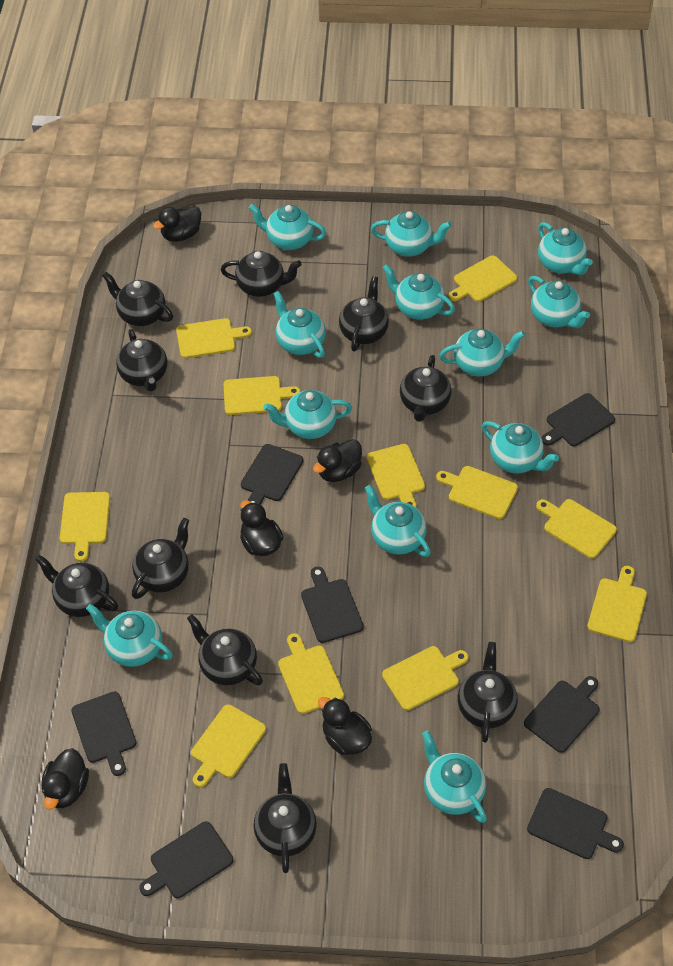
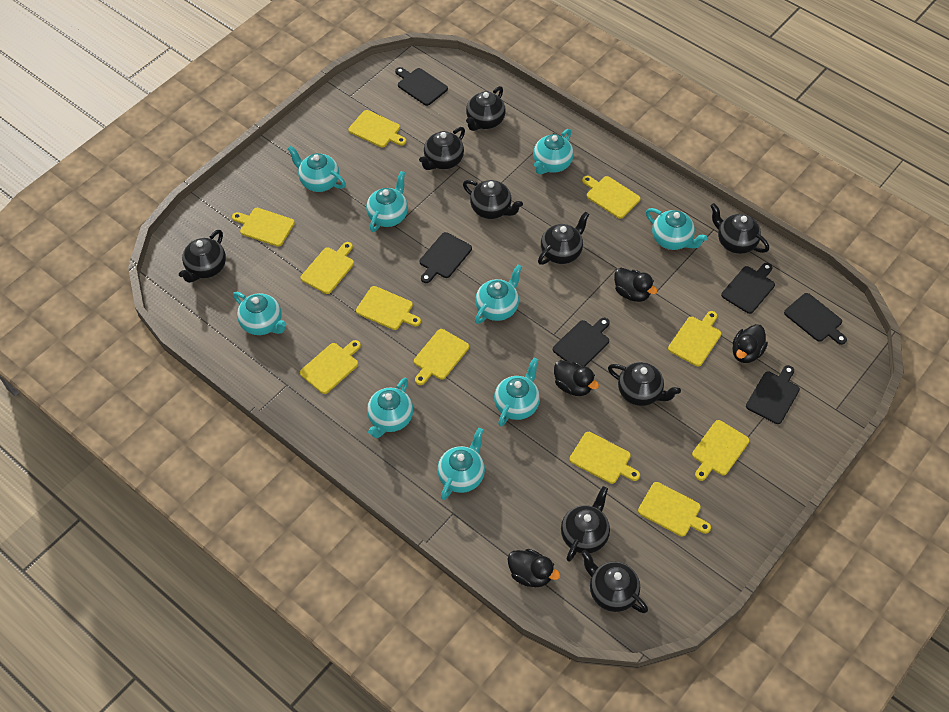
black cutting board: [71,691,136,776] [139,821,233,898] [241,444,303,505] [301,567,364,643] [524,676,600,753] [527,788,624,859] [541,393,615,446] = 7 -> [395,67,448,106] [420,232,472,283] [553,318,610,366] [721,263,775,314] [746,365,800,424] [784,293,847,345] = 6
black duck: [42,748,89,810] [153,206,201,242] [240,500,284,556] [313,439,362,482] [318,697,372,755] = 5 -> [507,549,560,587] [554,360,599,396] [614,268,657,302] [732,324,768,363] = 4
black teapot: [35,555,118,617] [102,272,173,326] [116,329,167,391] [132,518,189,599] [187,614,263,685] [221,251,302,297] [254,763,317,873] [339,276,389,351] [400,355,452,422] [458,642,518,743] = 10 -> [179,230,226,283] [419,127,465,170] [463,180,523,219] [466,86,506,131] [538,211,589,265] [561,486,610,562] [581,550,648,613] [608,362,681,406] [710,203,769,254] = 9
turquoise teapot: [86,604,173,667] [249,204,326,250] [263,390,352,439] [273,291,326,358] [365,485,431,557] [371,211,452,257] [382,264,455,319] [422,731,487,823] [439,329,525,376] [482,421,559,473] [528,276,590,328] [538,222,593,275] = 12 -> [233,292,286,335] [287,146,346,192] [366,171,408,232] [367,378,413,438] [437,428,485,500] [475,264,522,324] [494,358,540,426] [533,129,574,175] [646,208,708,250] = 9

